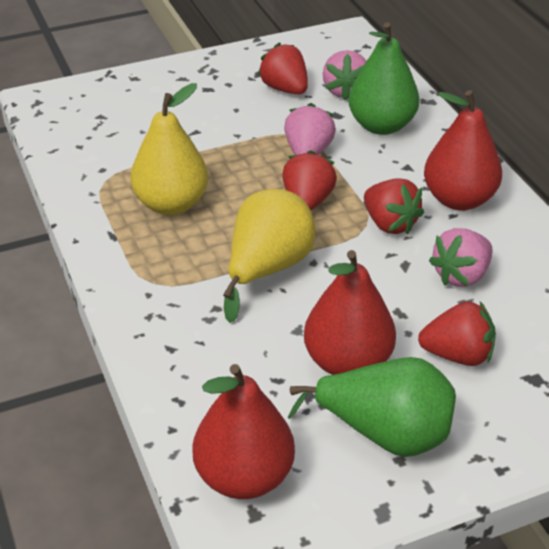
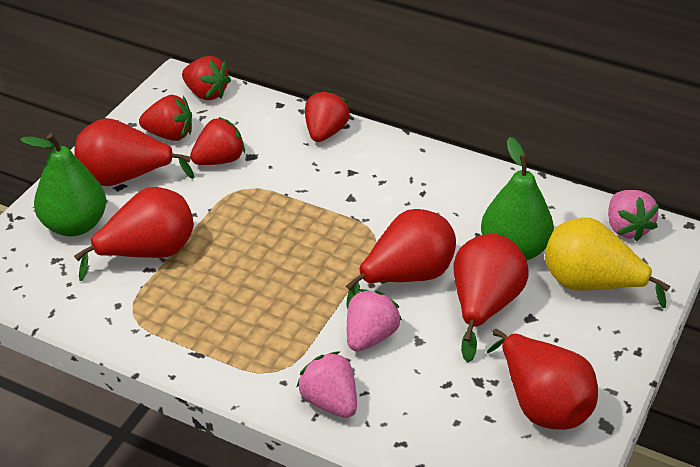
red pear: [192,364,295,499] [304,250,396,375] [424,90,502,210] = 3 -> [74,118,194,186] [74,187,194,281] [346,209,456,309] [454,234,529,362] [487,329,598,430] = 5
yellow pear: [130,83,208,215] [223,189,316,323] = 2 -> [545,218,670,308] = 1

